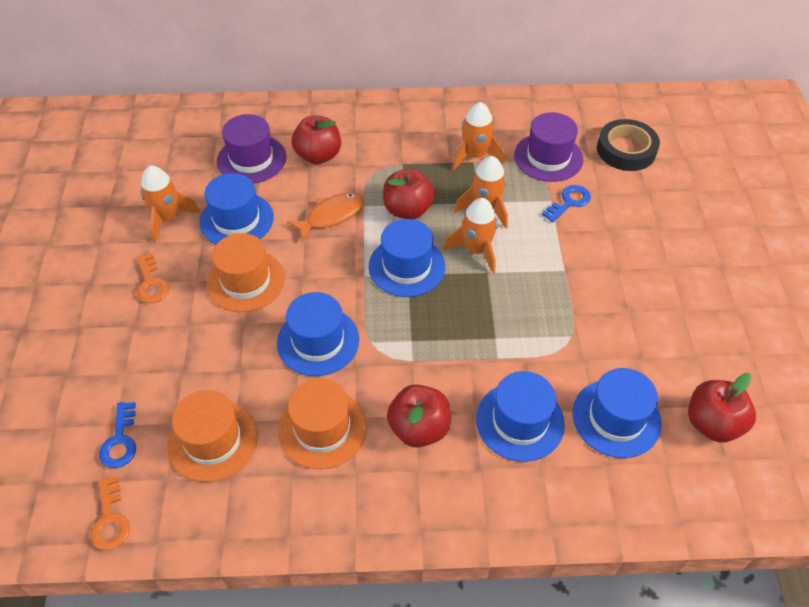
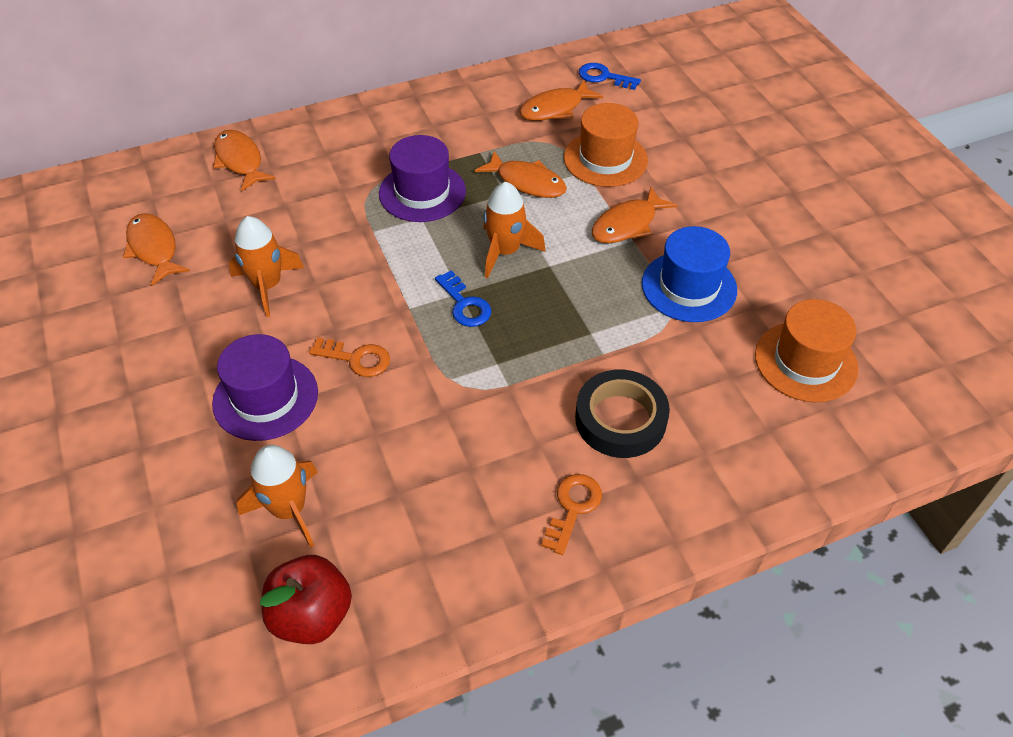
blue hat: [199,173,274,244] [277,292,359,376] [368,219,445,297] [476,371,565,462] [572,368,662,458] = 5 -> [642,226,737,322] = 1
orange fish: [287,192,364,241] = 1 -> [123,213,190,286] [213,130,276,191] [475,151,567,198] [520,80,603,121] [592,187,678,243] = 5
orange hat: [167,390,258,482] [206,233,285,312] [278,378,367,469] = 3 -> [564,103,648,187] [755,299,859,402] = 2
orange rocket: [141,166,201,242] [443,198,498,273] [452,102,505,170] [454,156,508,229] = 4 -> [229,216,304,317] [237,445,318,548] [483,182,546,278] = 3
red apple: [292,116,341,164] [383,169,435,220] [387,384,451,448] [688,373,756,442] = 4 -> [260,555,352,644] = 1

